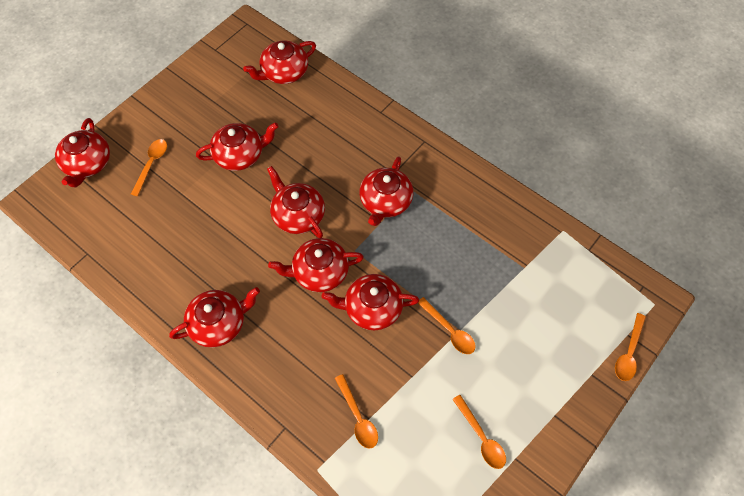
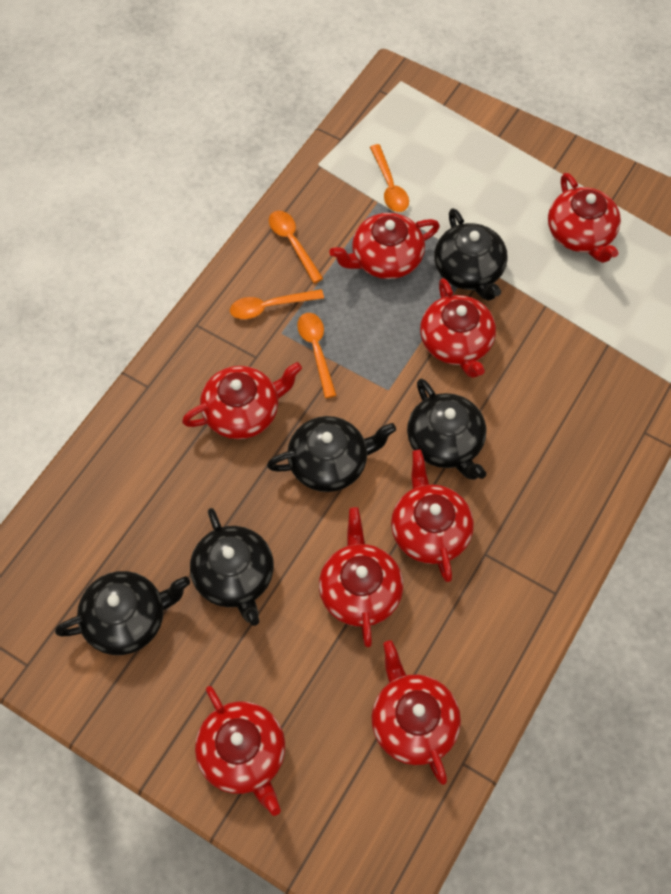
black teapot: none = 0 -> [55,571,190,655] [190,508,274,626] [267,416,396,492] [407,379,487,480] [434,208,508,301] = 5
orange spoon: [131,139,167,196] [335,374,378,449] [418,297,476,354] [452,395,506,469] [615,313,646,381] = 5 -> [230,289,324,319] [269,211,323,283] [297,313,336,398] [370,144,409,212] = 4

